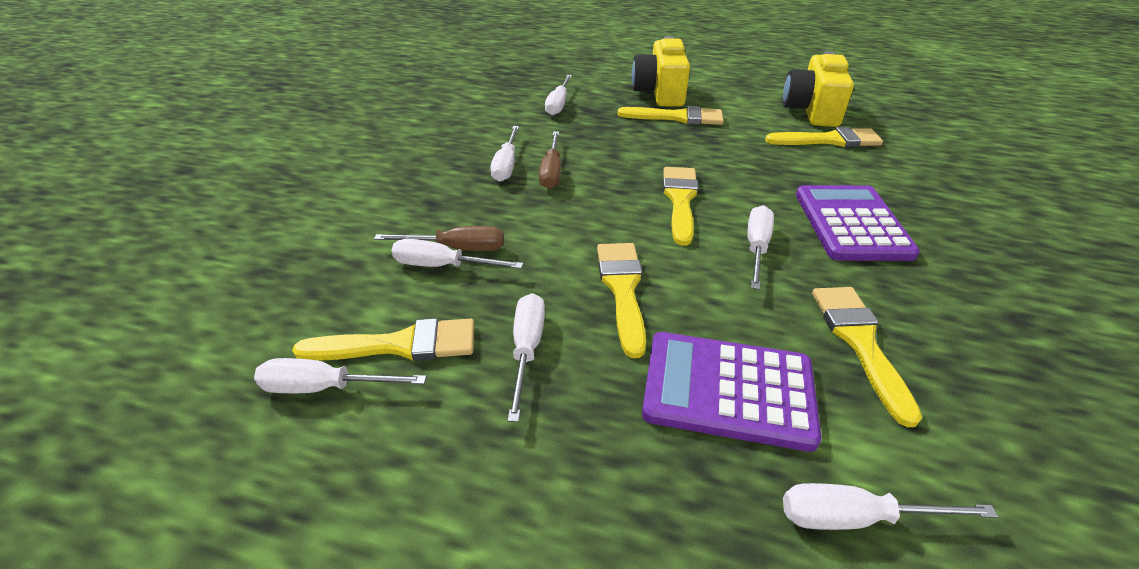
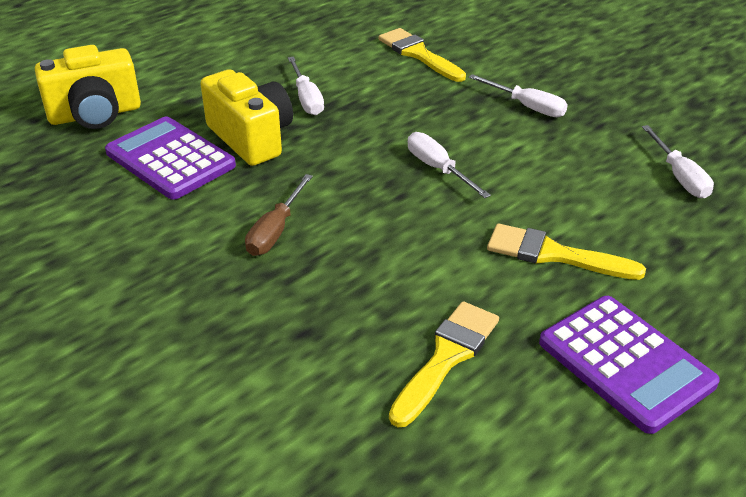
brown screwdriver: [374,226,504,251] [539,131,561,189] = 2 -> [245,174,313,256] = 1
white screwdriver: [254,358,427,393] [391,239,523,269] [490,126,519,182] [508,293,545,422] [545,75,572,116] [747,205,774,290] [783,483,998,530] = 7 -> [288,57,324,115] [408,132,491,198] [469,74,568,117] [642,125,714,198] = 4
yellow brush: [292,318,474,361] [597,243,646,358] [618,106,724,125] [663,167,699,246] [765,127,883,147] [812,287,922,427] = 6 -> [379,28,466,82] [389,301,499,427] [487,224,646,280] = 3

